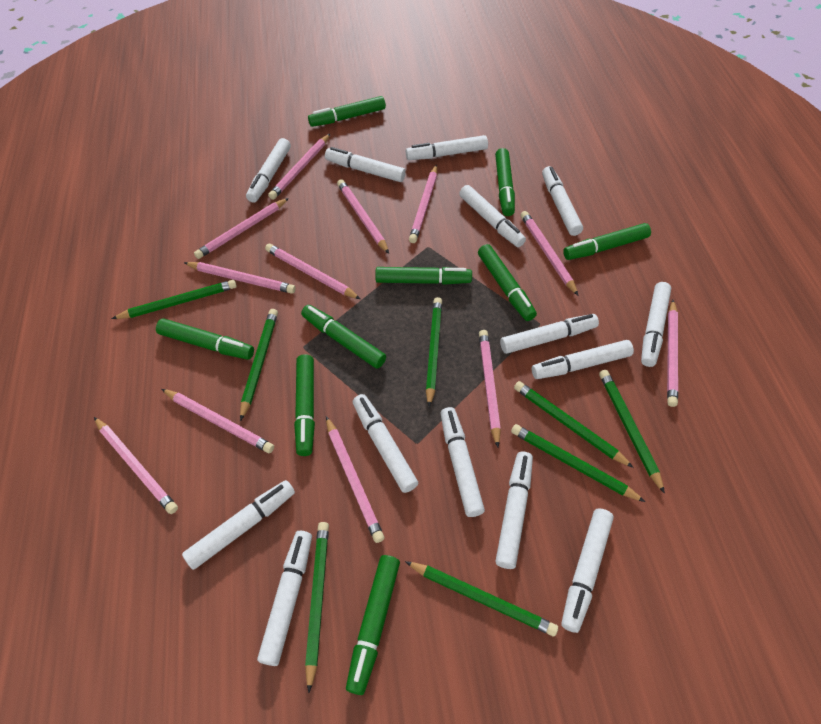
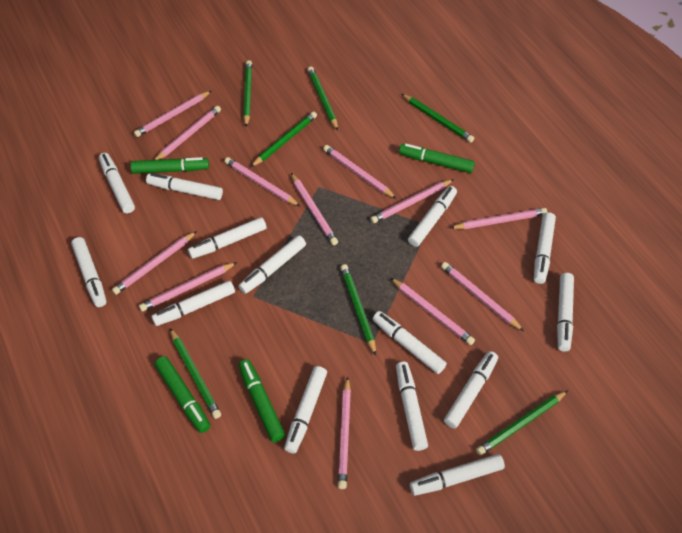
green marker: [156,318,254,360] [294,354,315,456] [301,305,386,369] [308,96,386,127] [346,555,400,695] [375,267,472,285] [478,244,537,321] [495,148,515,216] [563,223,651,260] = 9 -> [130,157,209,174] [155,356,210,433] [238,359,285,442] [399,144,475,173] = 4
green pencil: [111,280,237,319] [240,309,278,421] [305,522,329,693] [405,561,558,636] [426,297,442,407] [511,424,645,502] [514,381,634,468] [599,370,665,494] = 8 -> [170,328,221,419] [243,60,252,127] [251,112,317,167] [307,66,338,131] [340,264,376,356] [402,94,474,143] [476,390,568,455] = 7

